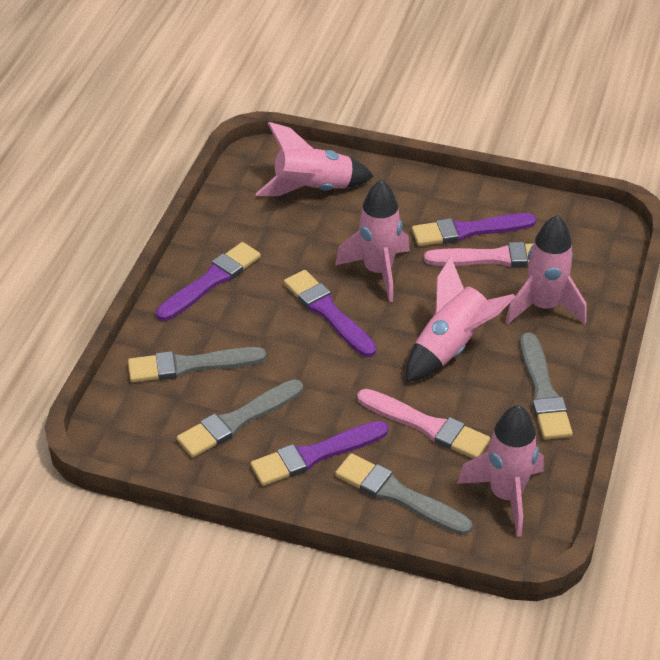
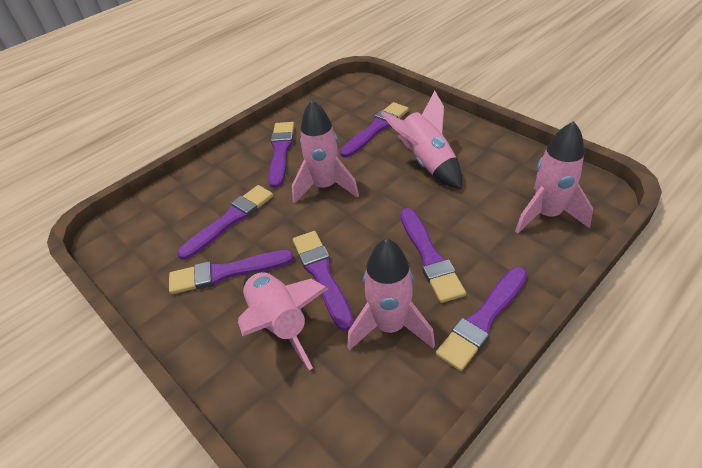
grey brush: [128,347,266,382] [177,379,303,457] [335,453,472,535] [520,333,573,440] = 4 -> none = 0
pink brush: [357,389,490,459] [424,242,534,267] = 2 -> none = 0
purple brush: [156,242,261,321] [250,421,388,486] [284,270,377,357] [412,213,536,246] = 4 -> [169,250,294,294] [177,185,273,260] [269,122,294,188] [293,231,354,331] [340,102,409,158] [400,208,466,303] [436,267,527,371] = 7

